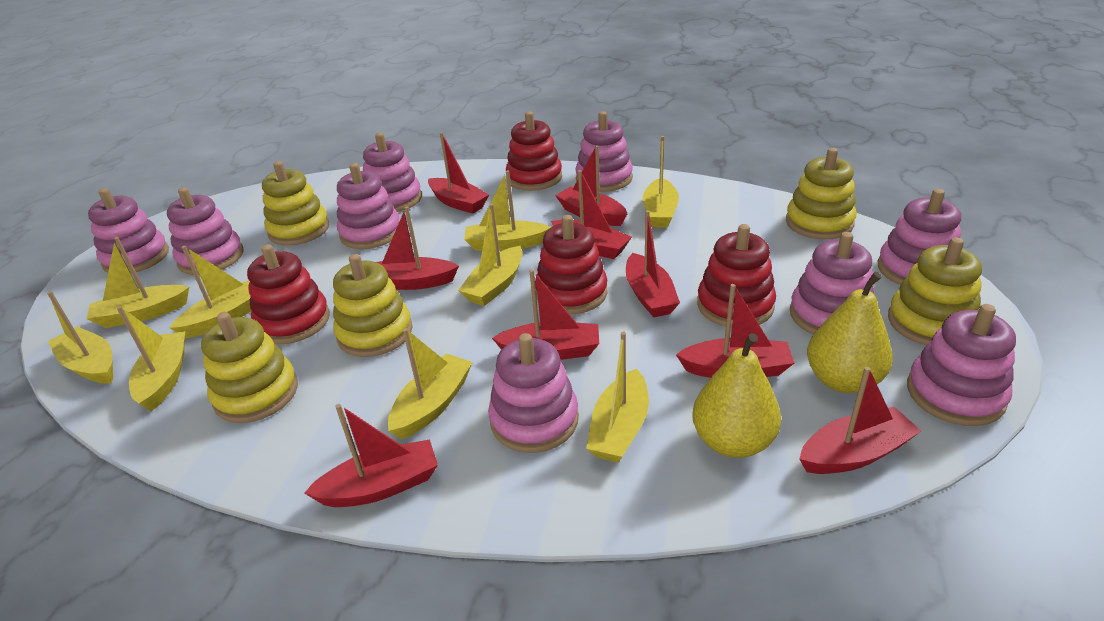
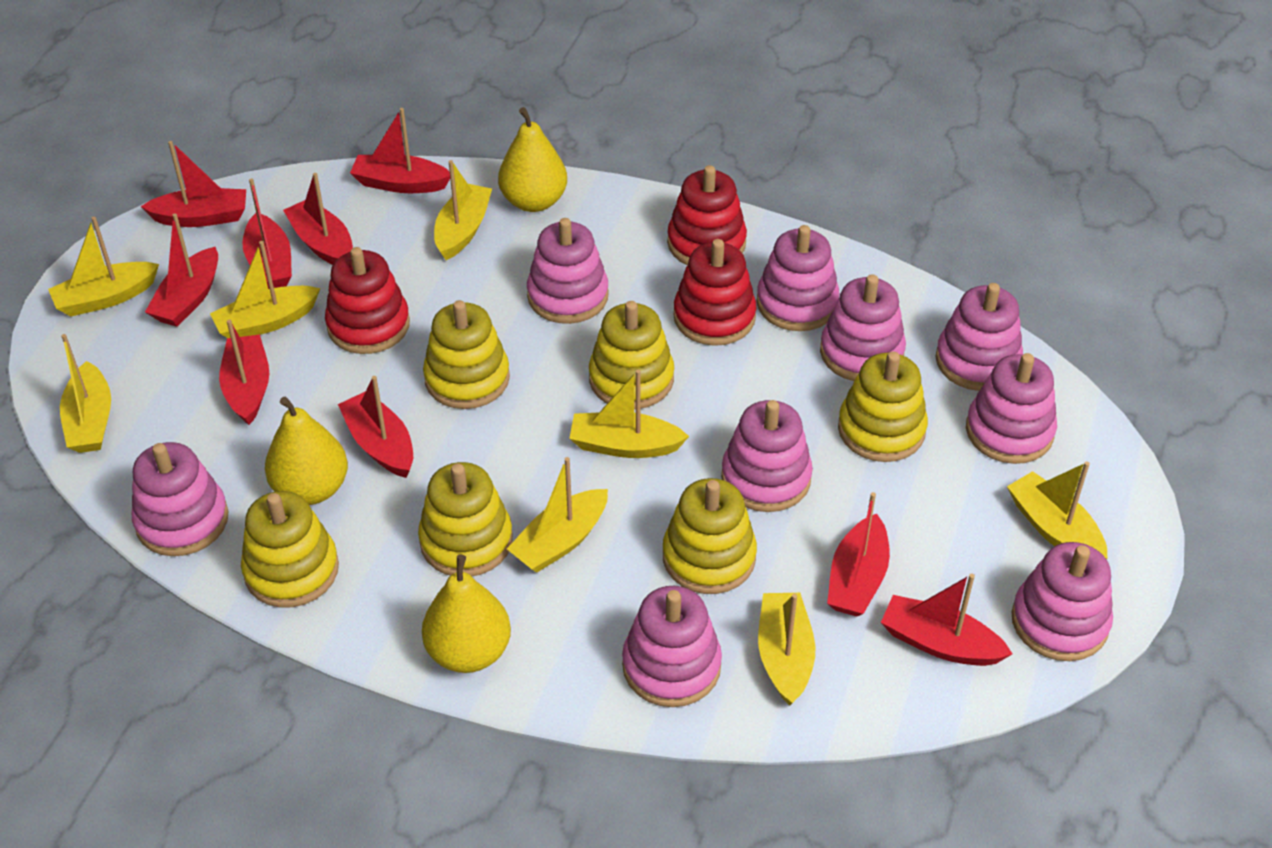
red stacking toy: [247,244,330,344] [506,112,562,191] [535,215,608,314] [697,224,776,328] = 4 -> [325,247,410,354] [667,165,747,265] [673,239,756,346] = 3
yellow boat: [47,291,113,384] [86,237,189,328] [117,306,185,411] [169,246,252,338] [388,328,473,439] [458,204,523,306] [464,170,551,251] [586,332,649,463] [643,136,679,228] = 9 -> [48,217,159,317] [60,334,111,453] [210,241,320,338] [434,160,492,260] [507,457,608,573] [569,370,689,458] [758,593,815,706] [1007,461,1108,559] = 8
yellow pear: [692,333,781,458] [807,272,893,393] = 2 -> [265,397,348,505] [422,554,511,673] [498,107,567,212] = 3
yellow stacking toy: [201,312,298,423] [262,161,329,246] [333,254,413,357] [786,148,856,239] [888,237,982,345] = 5 -> [241,491,339,608] [418,462,513,576] [423,300,510,409] [589,301,674,409] [663,478,757,594] [838,351,928,462] = 6

